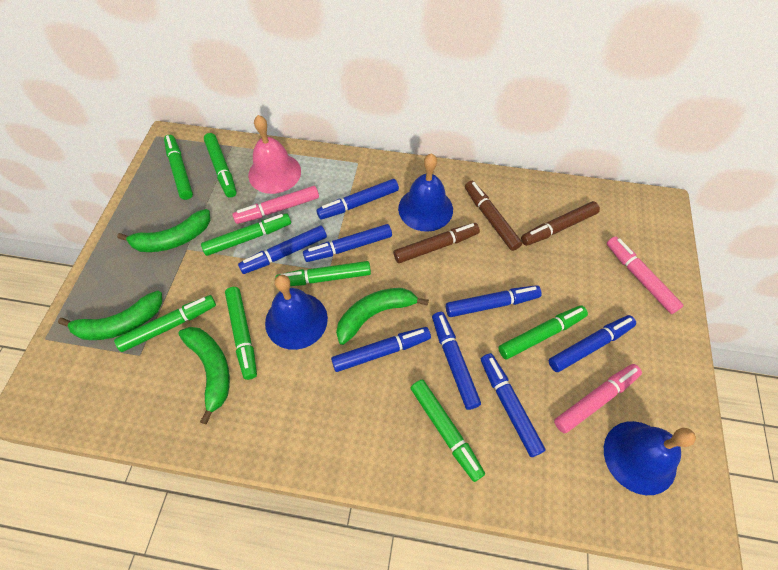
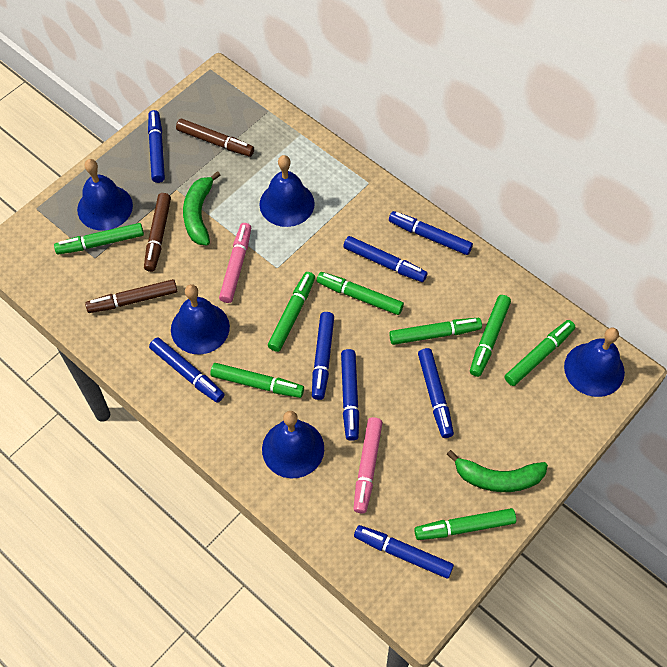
blue bell: [265,274,328,350] [398,153,453,232] [604,421,696,495] = 3 -> [77,159,133,231] [171,284,230,354] [259,155,315,227] [262,411,324,479] [564,327,625,397] = 5
green banana: [58,291,162,340] [117,209,210,252] [178,327,230,424] [336,288,429,345] = 4 -> [183,171,220,245] [447,450,548,492] = 2
pink bell: [248,115,301,194] = 1 -> none = 0
pink marker: [232,186,319,224] [554,364,642,433] [607,236,684,314] = 3 -> [219,223,251,303] [354,417,382,513] = 2

